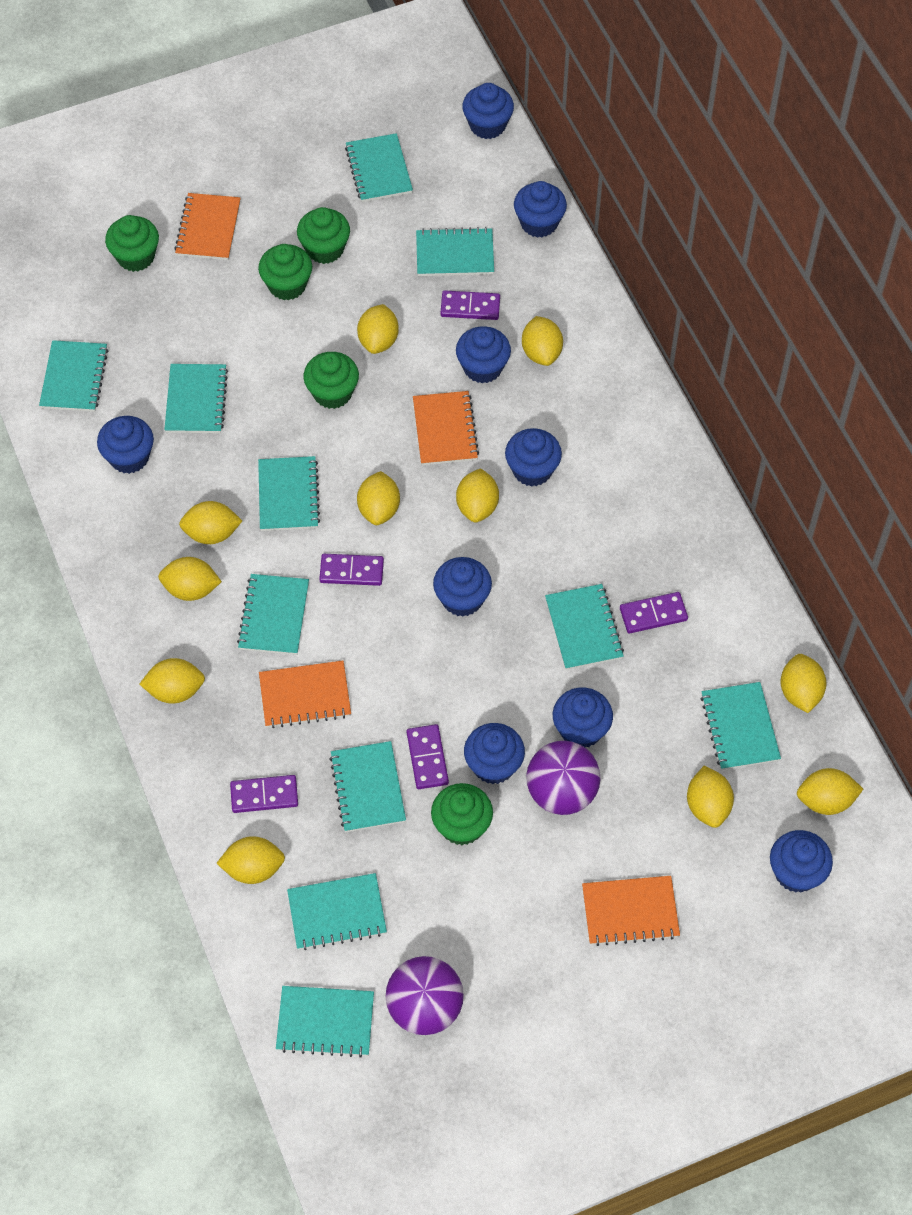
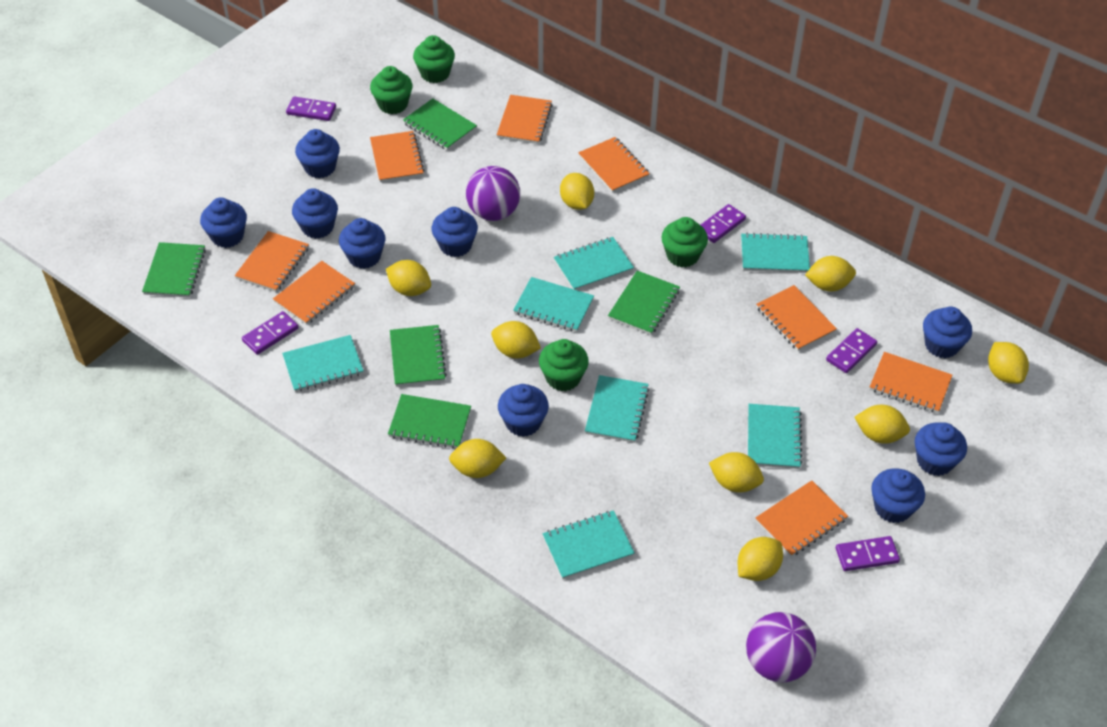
green cupcake: [105,215,159,272] [258,244,312,300] [297,207,350,264] [303,352,359,409] [431,783,493,845] = 5 -> [370,66,413,114] [413,35,455,83] [539,339,589,391] [661,217,708,268] = 4
green notebook: none = 0 -> [142,242,206,298] [388,394,471,449] [390,325,447,387] [403,98,477,150] [608,271,680,335] = 5
orange notebook: [174,193,241,260] [259,660,351,728] [413,391,479,465] [582,876,680,946] = 4 -> [235,231,309,292] [273,261,355,325] [370,131,425,182] [497,95,553,144] [578,137,650,193] [755,480,848,557] [756,285,837,351] [869,352,952,413] = 8
turquoise notebook: [39,340,108,412] [164,364,228,433] [237,574,309,655] [258,456,320,531] [276,986,374,1058] [287,873,387,950] [329,741,406,832] [345,133,413,202] [416,227,494,276] [545,584,624,670] [701,682,781,770] = 11 -> [282,335,364,392] [513,277,594,332] [542,510,635,579] [554,237,634,290] [585,375,649,443] [741,233,810,273] [748,404,803,469] = 7
yellow lemon: [140,658,205,704] [158,557,222,601] [179,501,242,544] [217,836,285,884] [357,304,399,354] [357,471,400,525] [456,468,499,523] [522,316,563,366] [687,766,734,828] [780,654,827,713] [797,768,863,815] = 11 -> [386,260,431,296] [449,439,506,478] [491,321,541,359] [560,173,594,210] [709,452,764,492] [738,537,783,581] [805,256,856,292] [854,405,910,444] [988,342,1029,384] = 9

